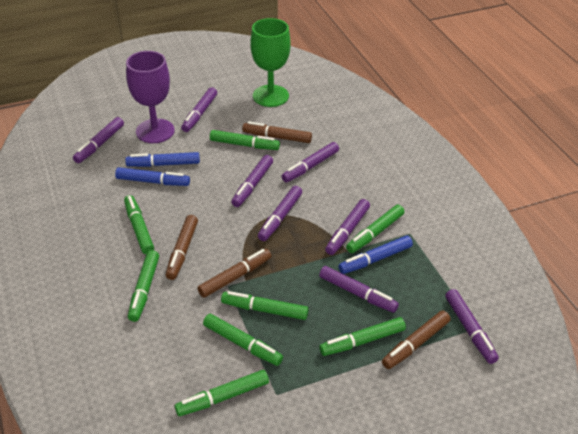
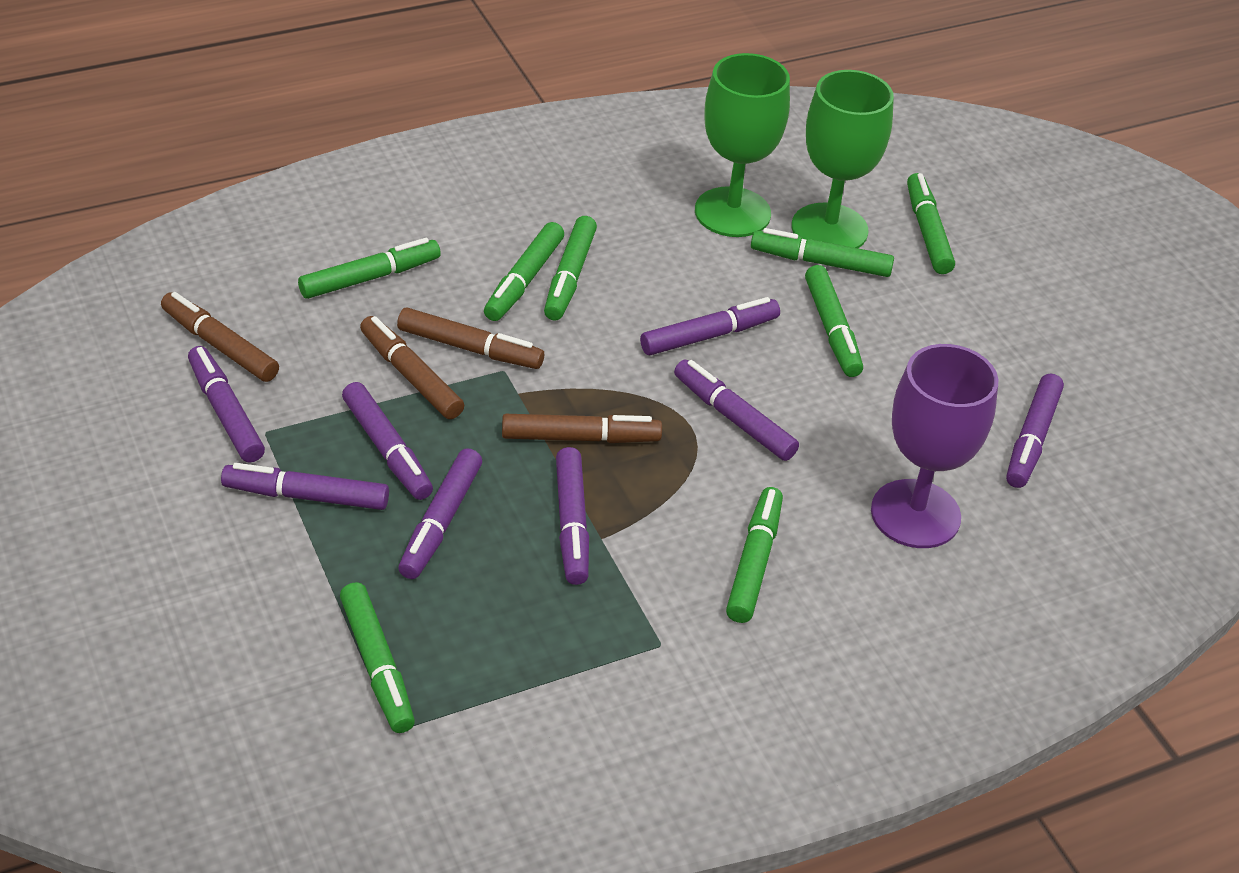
blue marker: [115,167,190,186] [125,152,200,167] [338,235,413,274] = 3 -> none = 0
green goblet: [250,18,290,107] = 1 -> [695,53,790,237] [792,70,894,248] = 2

